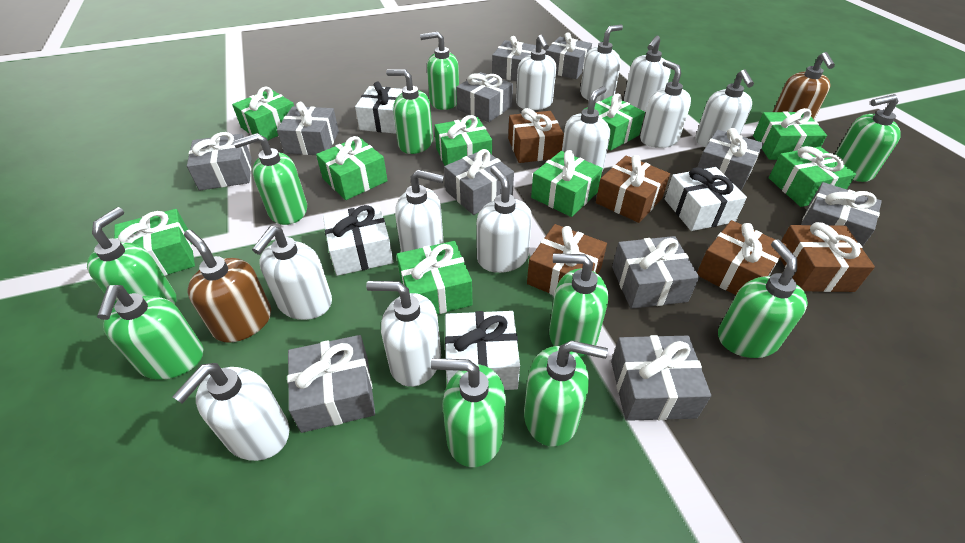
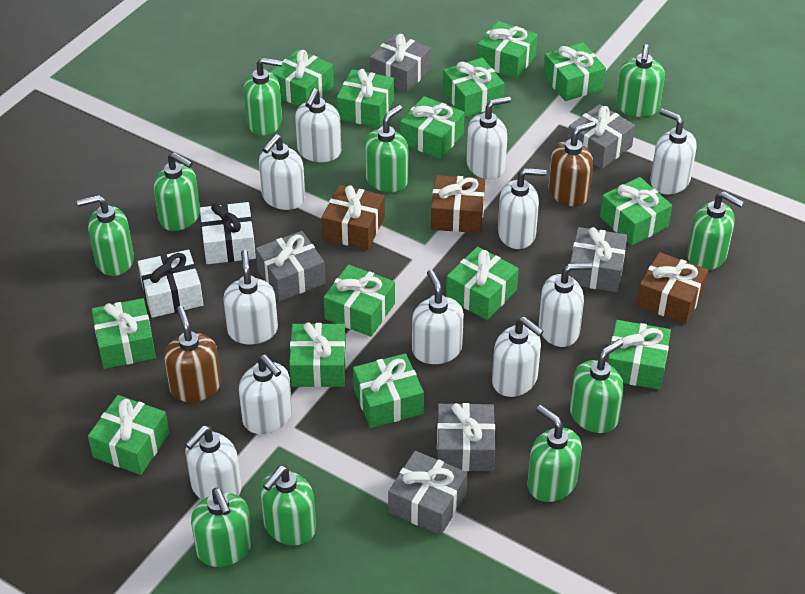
brown gift: [508,108,564,163] [527,224,607,296] [596,155,670,223] [697,220,787,295] [780,222,875,292] = 5 -> [322,185,385,250] [431,175,485,233] [637,252,708,324] = 3
green gift: [114,209,195,276] [232,86,294,140] [316,136,388,200] [396,241,473,314] [434,115,492,166] [531,150,603,217] [583,93,645,150] [753,108,827,160] [769,146,856,207] = 9 -> [88,395,169,475] [92,298,156,369] [271,49,334,106] [289,322,346,387] [324,264,395,337] [337,69,394,128] [353,353,424,428] [400,96,465,159] [443,58,504,118] [446,246,519,320] [477,21,538,79] [543,42,606,101] [600,177,672,246] [608,320,671,390] = 14
grey gift: [187,132,252,191] [277,102,339,155] [287,335,375,433] [444,149,514,215] [456,72,513,122] [492,36,536,81] [545,32,592,79] [611,335,711,421] [612,236,699,309] [698,128,764,191] [801,182,882,247] = 11 -> [256,231,326,301] [370,33,431,93] [388,451,468,535] [437,403,495,471] [567,104,635,169] [569,227,628,292] = 6
white gift: [323,204,393,276] [355,81,402,134] [445,311,520,390] [665,167,747,231] = 4 -> [138,250,203,318] [200,202,256,264] = 2

